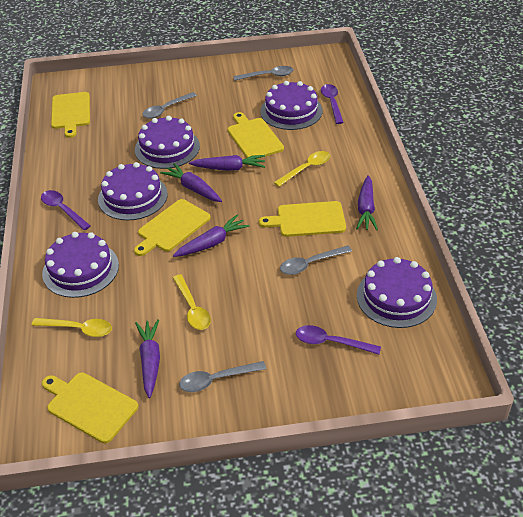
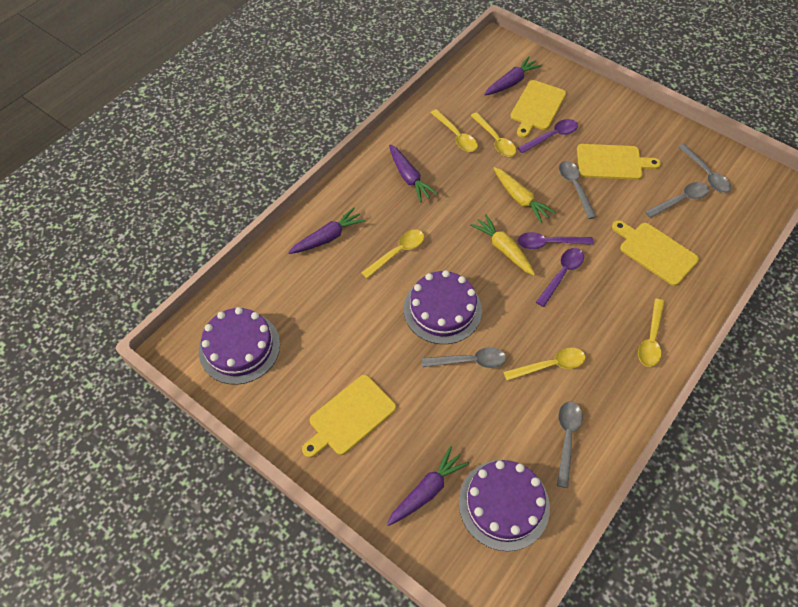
grey spoon: [143,92,197,119] [179,361,266,392] [234,66,294,81] [280,246,352,275] = 4 -> [422,347,506,368] [557,402,583,488] [559,161,596,219] [645,182,709,218] [679,144,731,193] = 5
purple cake: [42,232,119,298] [98,162,168,220] [135,116,200,169] [260,81,322,130] [357,257,437,328] = 5 -> [199,307,280,385] [404,270,482,344] [459,460,550,551] = 3
purple carrot: [135,319,160,398] [160,163,222,202] [173,215,249,257] [189,155,265,171] [356,175,378,230] = 5 -> [288,207,366,254] [387,446,469,526] [389,145,438,202] [484,56,542,95] = 4
yellow carrot: none = 0 -> [470,214,535,275] [494,167,556,223] = 2
yellow cutting board: [42,373,138,443] [51,92,90,138] [134,199,211,256] [228,112,284,159] [259,201,346,237] = 5 -> [302,375,396,458] [511,80,566,138] [577,144,661,180] [612,220,699,286] = 4
yellow spoon: [32,318,112,337] [173,274,211,330] [274,151,330,187] = 3 -> [361,230,424,279] [431,109,478,152] [471,112,516,157] [504,348,586,381] [638,299,664,367] = 5

